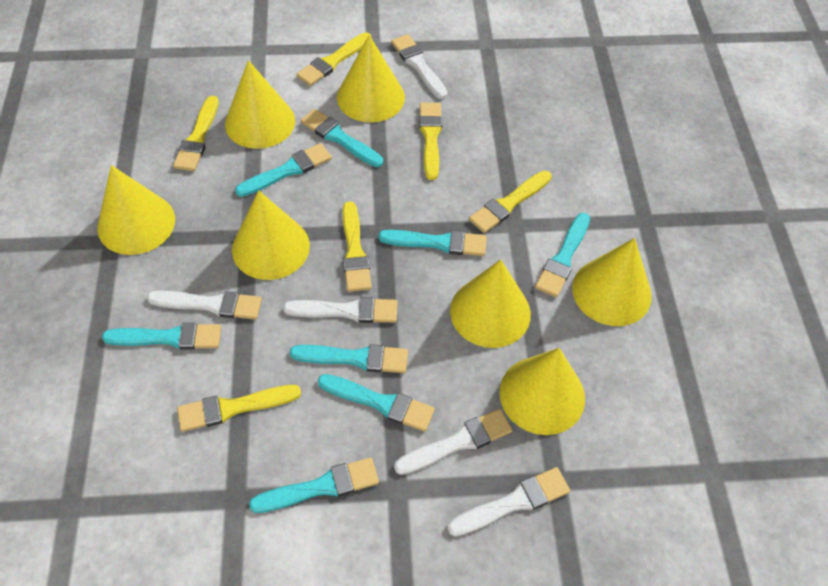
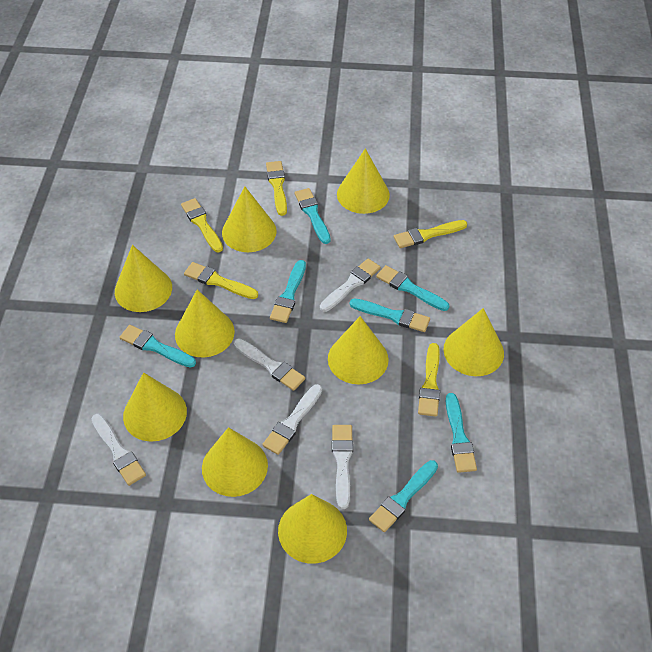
turquoise brush: [102,323,221,349] [235,143,332,197] [249,457,379,513] [290,344,408,373] [301,109,383,167] [318,374,435,432] [379,230,487,256] [535,213,590,297] = 8 -> [120,325,196,368] [270,260,306,323] [294,188,331,244] [350,299,430,332] [369,460,438,532] [376,265,449,311] [446,393,477,473] = 7
yellow brush: [173,96,219,171] [177,385,301,432] [296,32,371,86] [343,201,372,292] [419,103,442,180] [469,170,552,233] = 6 -> [181,198,223,252] [184,262,258,299] [266,161,287,216] [394,220,467,248] [418,343,440,417] = 5
yellow cone: [97,165,175,255] [225,60,295,149] [232,191,310,280] [337,35,405,122] [450,259,531,348] [500,348,585,435] [572,238,652,326] = 7 -> [115,245,172,312] [123,372,187,442] [175,290,235,357] [202,427,268,497] [222,186,277,252] [278,494,347,564] [328,316,389,385] [337,148,390,214] [443,308,504,376] = 9

